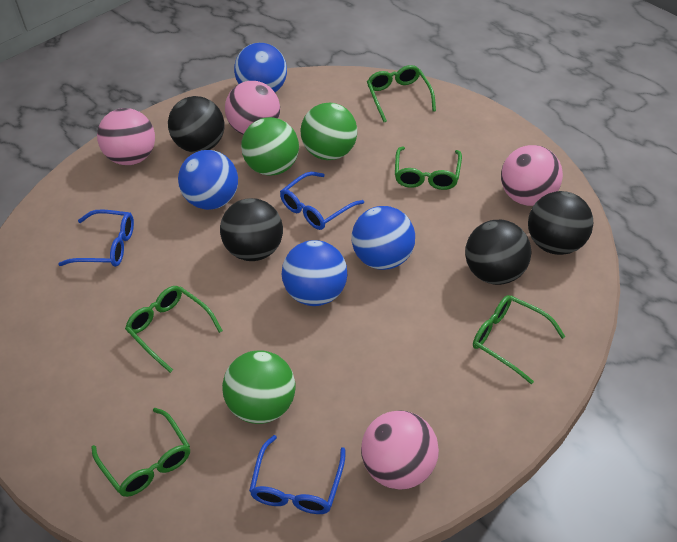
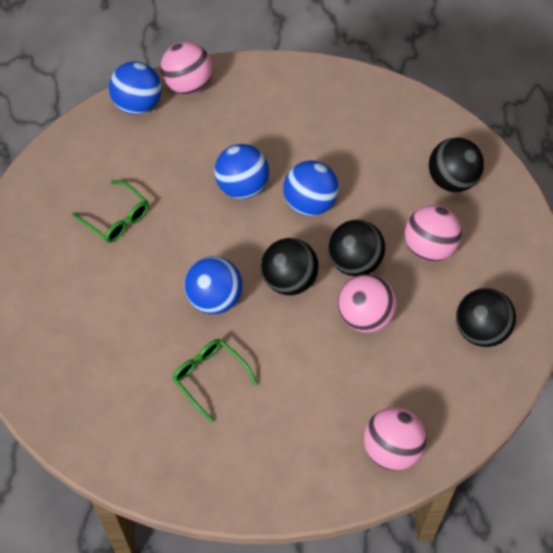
blue glasses: [59,210,134,267] [249,435,345,514] [280,172,364,230] = 3 -> none = 0
green ball: [222,350,295,424] [241,117,299,176] [301,103,357,160] = 3 -> none = 0
green glasses: [91,408,190,497] [125,286,223,373] [367,65,436,123] [395,147,462,190] [473,295,566,384] = 5 -> [72,180,149,243] [172,339,258,423] = 2

